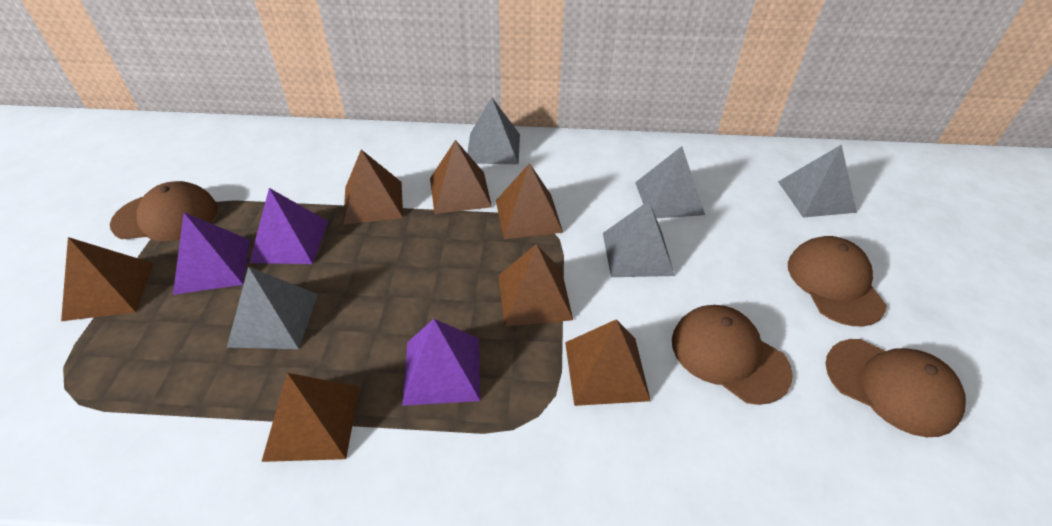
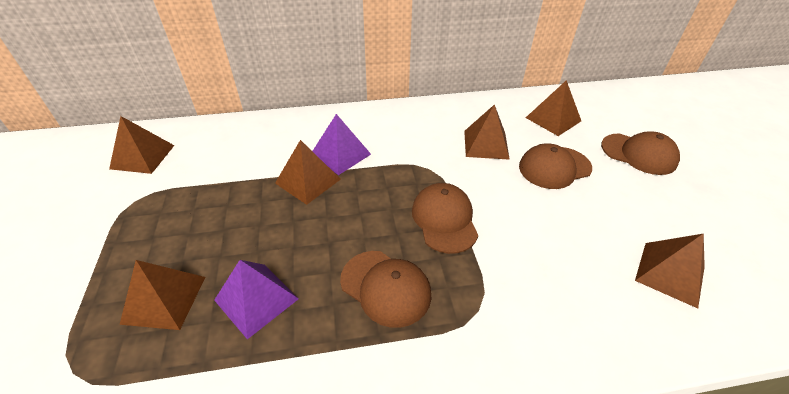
brown pyramid: [61,237,154,321] [261,373,359,462] [343,150,403,225] [430,140,492,214] [496,163,563,239] [498,244,573,326] [565,319,651,406] = 7 -> [109,116,175,174] [119,260,205,330] [275,140,341,205] [464,104,510,160] [526,80,581,136] [635,233,705,308] = 6
grey pyramid: [227,267,318,349] [467,98,520,165] [603,201,675,277] [635,146,705,218] [778,144,857,218] = 5 -> none = 0
purple pyramid: [173,213,250,295] [249,188,328,264] [402,319,480,406] = 3 -> [214,260,299,339] [312,114,371,175] = 2

